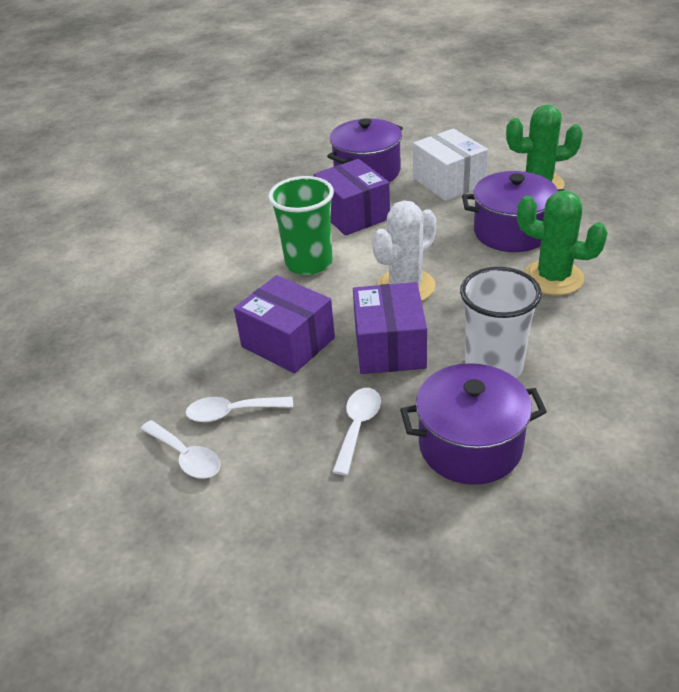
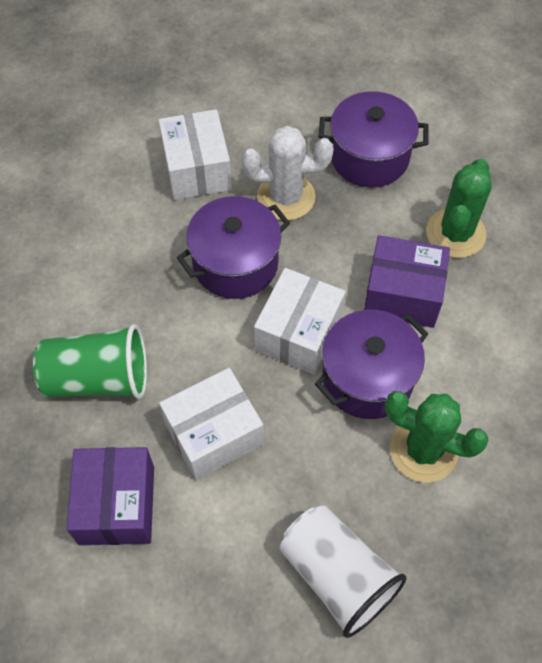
purple box: [234,275,335,374] [314,159,390,236] [353,282,427,374] = 3 -> [67,447,154,545] [364,235,450,328] = 2
white box: [413,128,488,201] = 1 -> [158,109,232,200] [159,368,264,480] [254,268,346,375] = 3
white spoon: [141,420,221,479] [185,397,293,422] [332,388,381,476] = 3 -> none = 0

